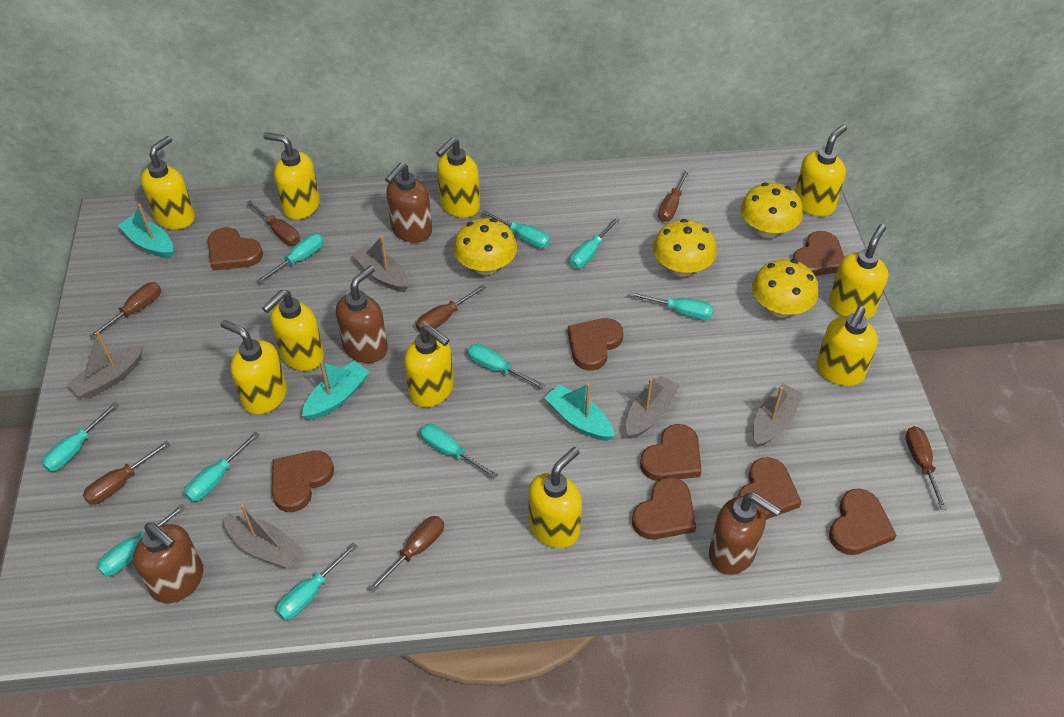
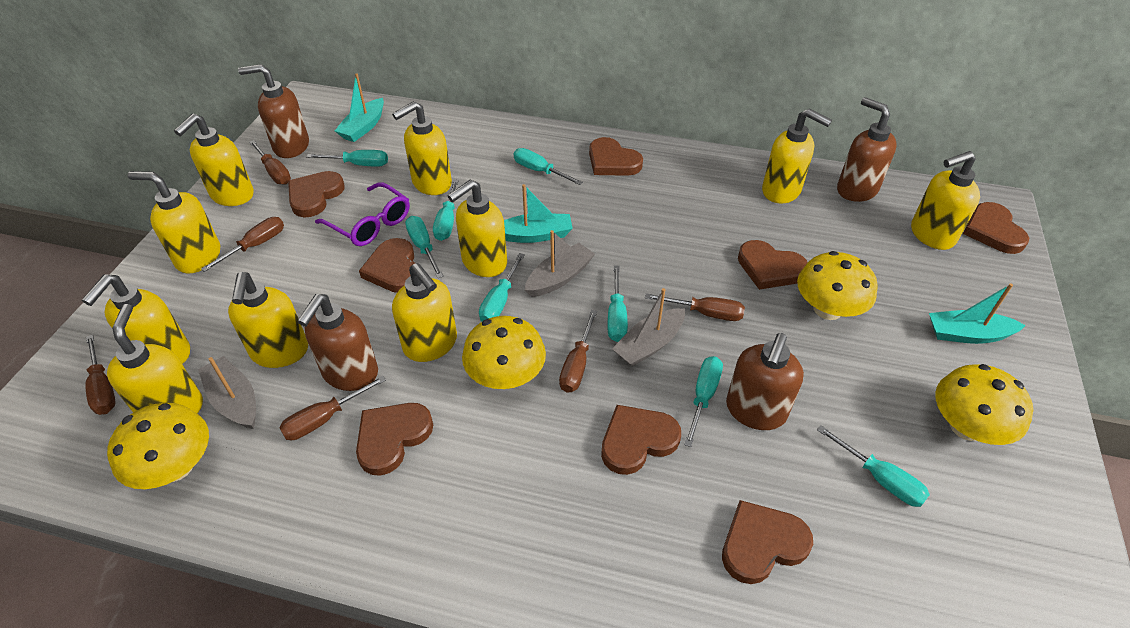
brown screwdriver: [83,440,170,505] [89,282,161,339] [247,200,300,245] [369,516,444,592] [416,285,486,332] [658,169,690,222] [905,426,947,510] = 7 -> [85,335,116,415] [201,217,284,272] [249,140,291,185] [279,376,386,440] [559,310,597,392] [645,293,745,321] = 6
grey boat: [67,332,143,399] [224,504,302,568] [352,236,408,292] [626,376,680,439] [753,383,803,447] = 5 -> [198,356,256,429] [525,230,595,297] [612,288,685,367] = 3
purple glasses: none = 0 -> [315,182,410,246] = 1
turquoise screwdriver: [42,402,119,472] [97,504,186,576] [184,431,260,502] [257,234,324,284] [276,542,358,620] [420,424,498,479] [467,344,545,389] [481,210,550,248] [570,217,620,268] [629,291,713,320] = 10 -> [306,150,388,167] [405,216,443,278] [433,180,459,241] [479,253,525,322] [514,148,583,185] [607,265,628,342] [684,356,723,447] [817,425,930,507] = 8

